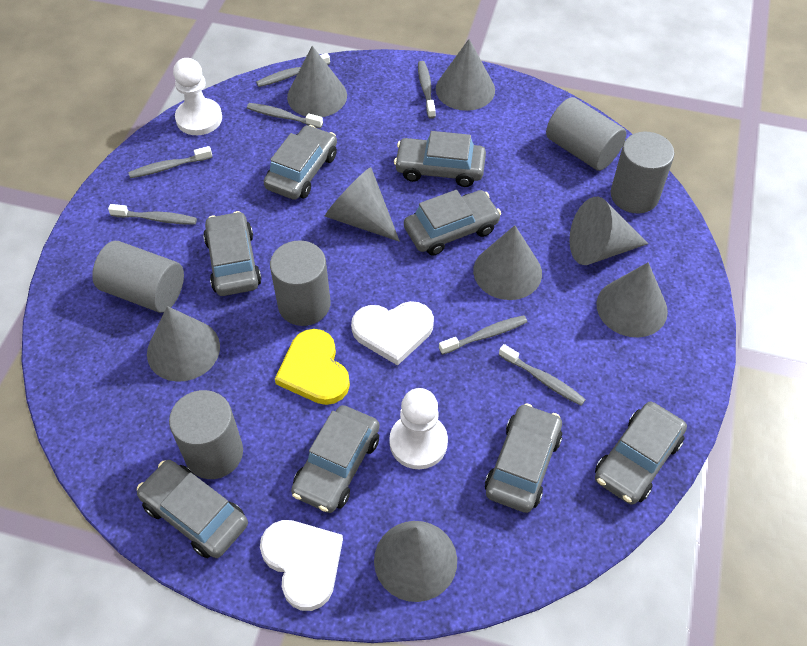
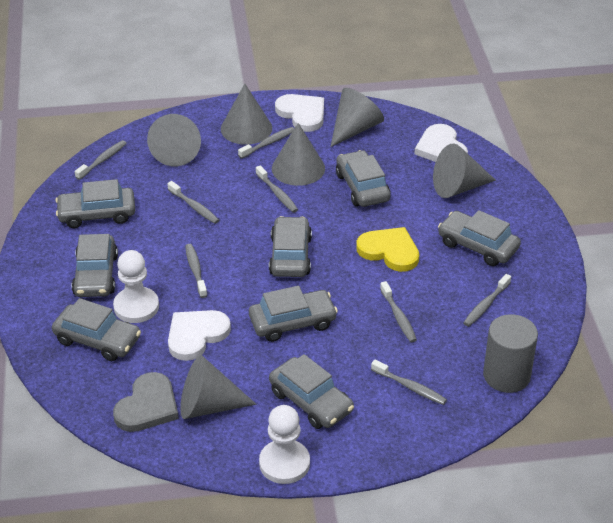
grey cone: [147,306,220,382] [287,46,347,117] [325,167,400,242] [374,521,457,602] [436,39,495,111] [473,225,542,300] [569,197,648,265] [596,262,668,337] = 8 -> [147,114,201,166] [180,355,257,419] [221,84,272,145] [272,123,325,186] [330,88,384,147] [433,144,496,198] = 6
grey cylinder: [92,241,184,313] [169,390,243,479] [270,241,330,326] [546,97,626,171] [611,132,674,213] = 5 -> [483,314,538,393] = 1
grey heart: none = 0 -> [113,372,179,432] = 1
grey toothbrush: [108,204,197,225] [128,146,212,178] [247,103,323,129] [256,53,330,87] [418,61,436,119] [439,315,527,355] [499,344,586,406] = 7 -> [75,140,127,180] [167,181,219,224] [185,244,207,298] [238,127,294,159] [256,165,298,213] [371,359,447,405] [380,281,417,342] [463,274,511,327] = 8
white heart: [260,520,343,611] [351,301,434,366] = 2 -> [168,310,231,361] [275,94,324,132] [414,124,468,162] = 3

